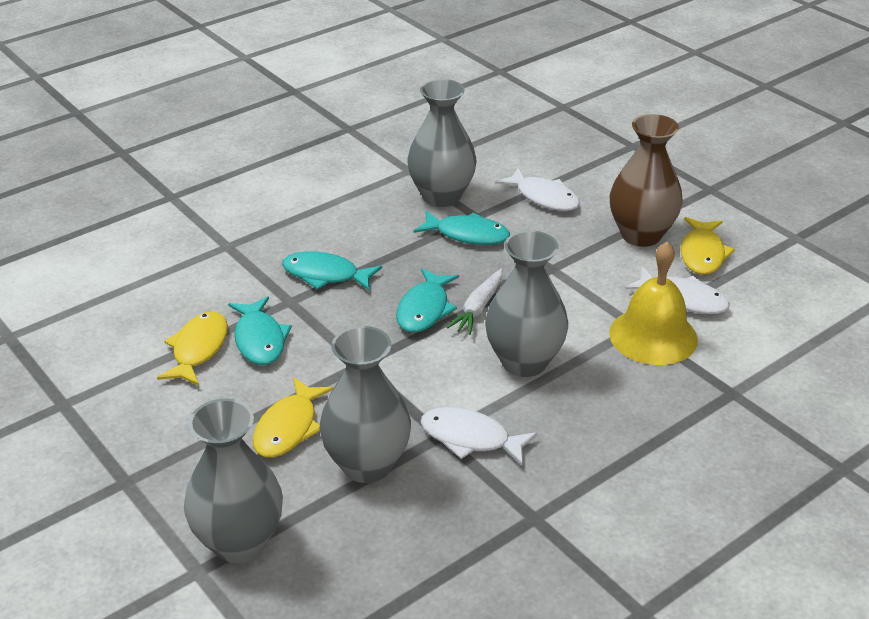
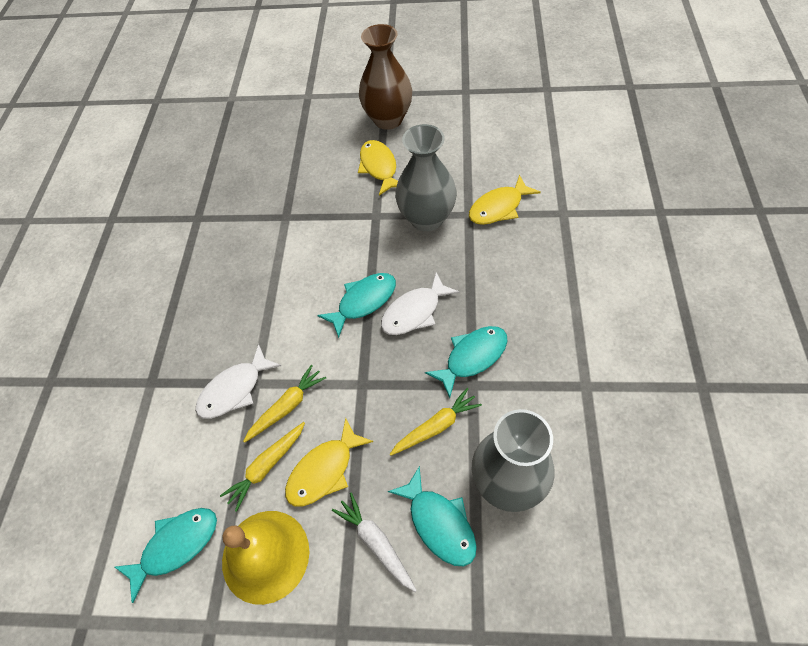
grey vase: [184,399,283,563] [319,326,411,483] [408,79,477,207] [485,230,568,377] = 4 -> [395,124,457,232] [472,409,555,512] = 2
white fish: [421,407,538,466] [495,167,580,211] [626,267,730,314] = 3 -> [195,344,281,419] [381,272,459,335] = 2
yellow carrot: none = 0 -> [220,422,305,512] [243,364,326,443] [390,388,482,456] = 3

